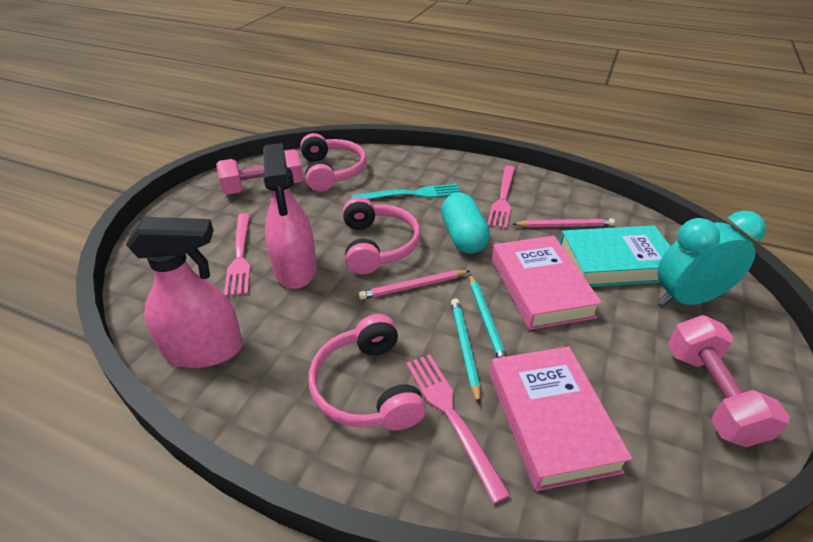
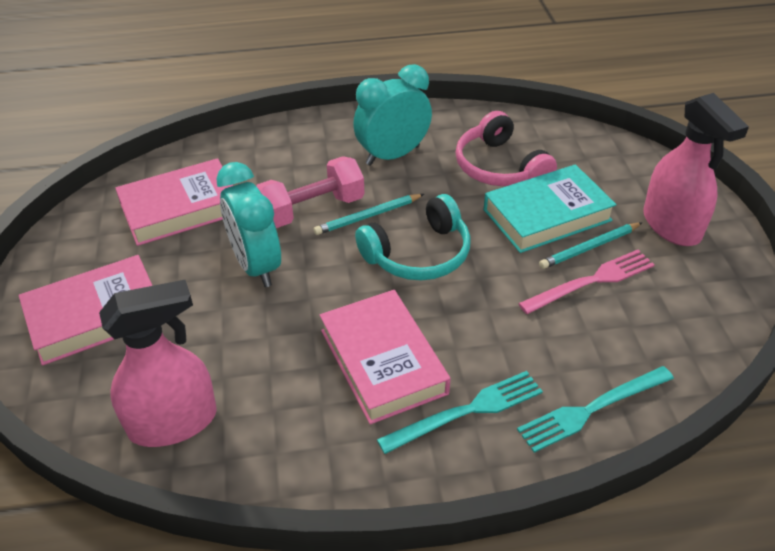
pink book: [490,347,632,491] [492,236,602,330] = 2 -> [19,255,153,366] [115,158,233,246] [320,290,451,424] = 3
pink dumbbell: [216,149,303,195] [668,315,790,447] = 2 -> [257,156,365,228] = 1
pink fork: [224,213,250,297] [406,354,511,504] [487,165,515,229] = 3 -> [518,250,655,314] = 1
pink headphones: [300,133,366,192] [308,314,426,431] [343,197,420,274] = 3 -> [455,111,557,186] = 1
pink pencil: [359,270,470,300] [513,218,615,227] = 2 -> none = 0
turquoise capsule: [441,193,490,254] = 1 -> none = 0
turquoise clock: [657,211,766,306] = 1 -> [216,162,281,287] [353,64,432,166] = 2
turquoise fork: [351,184,461,199] = 1 -> [377,371,543,454] [517,366,674,453] = 2
turquoise headphones: none = 0 -> [355,194,471,280] = 1

